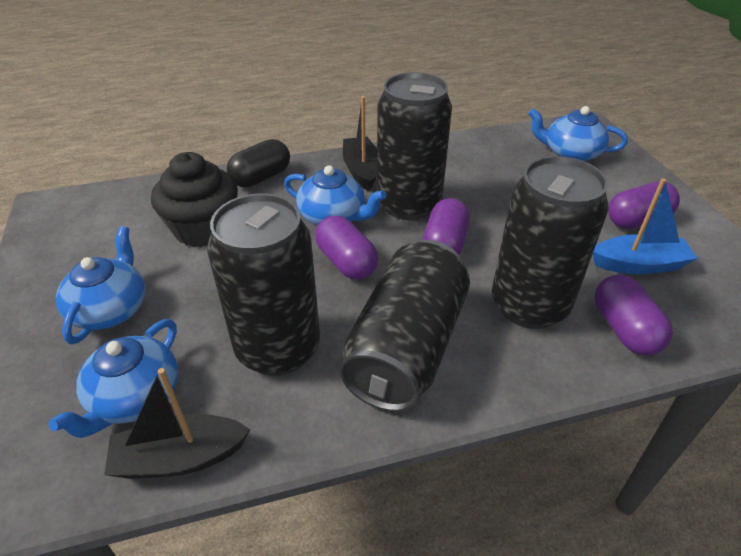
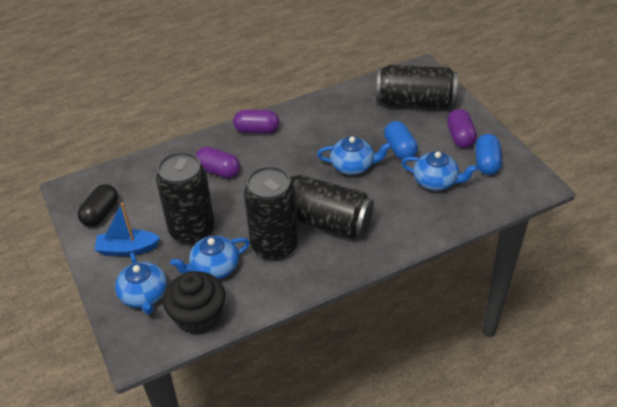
black boat: [104,368,250,479] [343,96,377,191] = 2 -> none = 0
blue capsule: none = 0 -> [384,121,418,160] [475,134,502,175] = 2
purple capsule: [315,215,378,280] [423,198,470,255] [595,275,673,356] [608,181,680,229] = 4 -> [196,146,240,178] [233,110,279,133] [447,109,477,148] = 3

